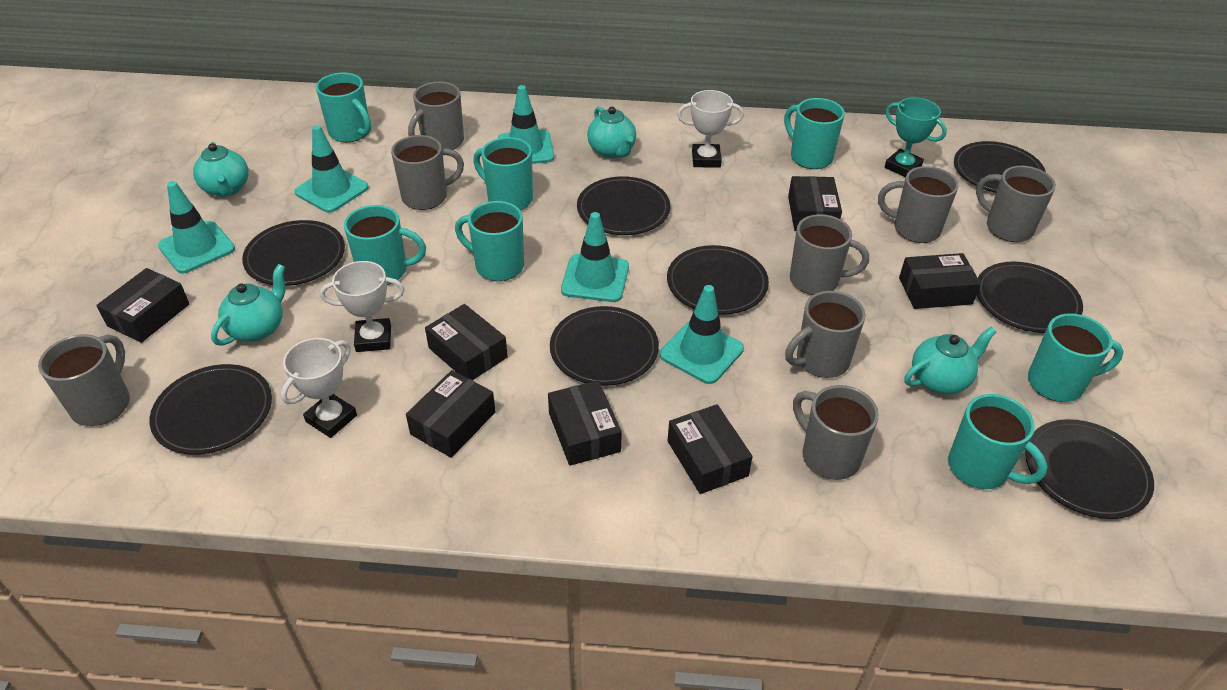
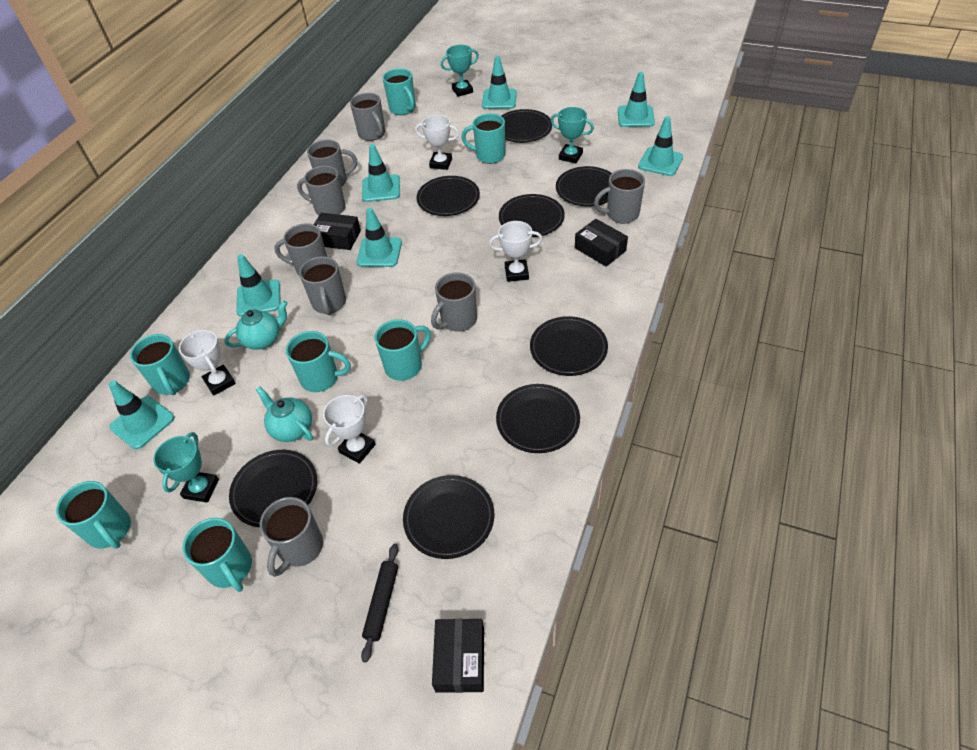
black box: [96,268,190,343] [406,370,496,458] [425,304,508,380] [548,380,622,466] [668,404,753,494] [788,176,842,231] [899,253,981,309] = 7 -> [314,213,361,250] [432,619,484,693] [575,219,628,267] = 3
black rolling pin: none = 0 -> [361,544,398,663] = 1
turquoise teapot: [193,142,249,197] [211,264,285,346] [587,107,636,158] [905,327,996,394] = 4 -> [224,300,287,350] [256,387,313,442] = 2
turquoise traffic cone: [158,181,235,273] [295,125,369,213] [498,85,554,164] [561,212,629,302] [660,285,744,384] = 5 -> [109,381,175,449] [236,254,280,317] [356,208,402,267] [362,144,400,202] [482,56,517,109] [618,72,655,127] [638,116,683,176] = 7
turquoise trophy: [885,97,947,177] = 1 -> [153,432,219,503] [441,45,479,97] [551,107,594,163] = 3
white trophy: [281,338,357,438] [320,261,404,352] [677,90,744,168] = 3 -> [179,330,236,396] [323,395,375,464] [415,115,459,170] [489,221,542,282] = 4

